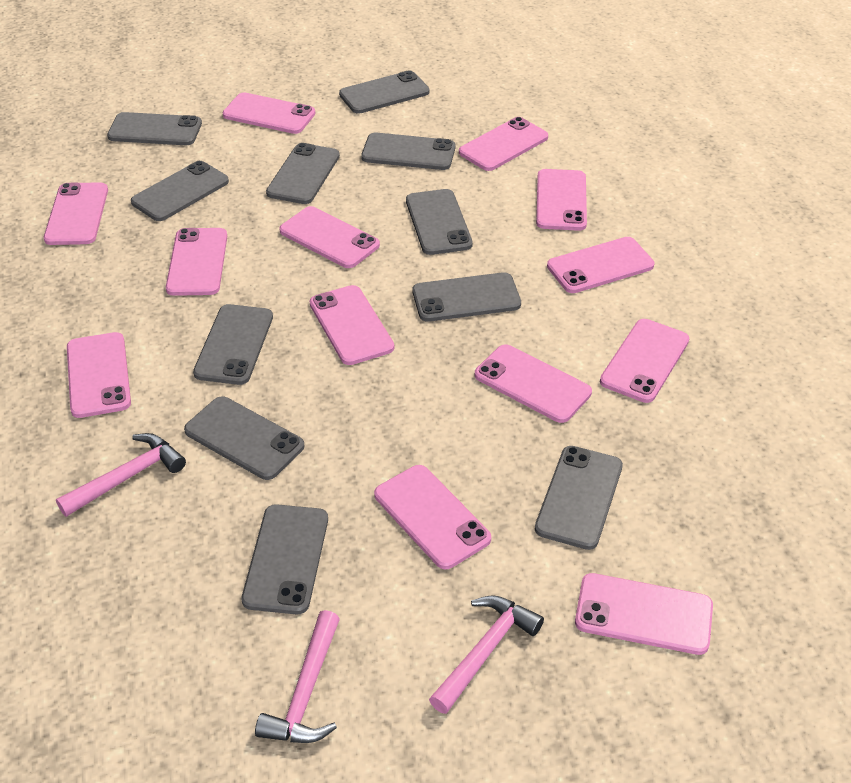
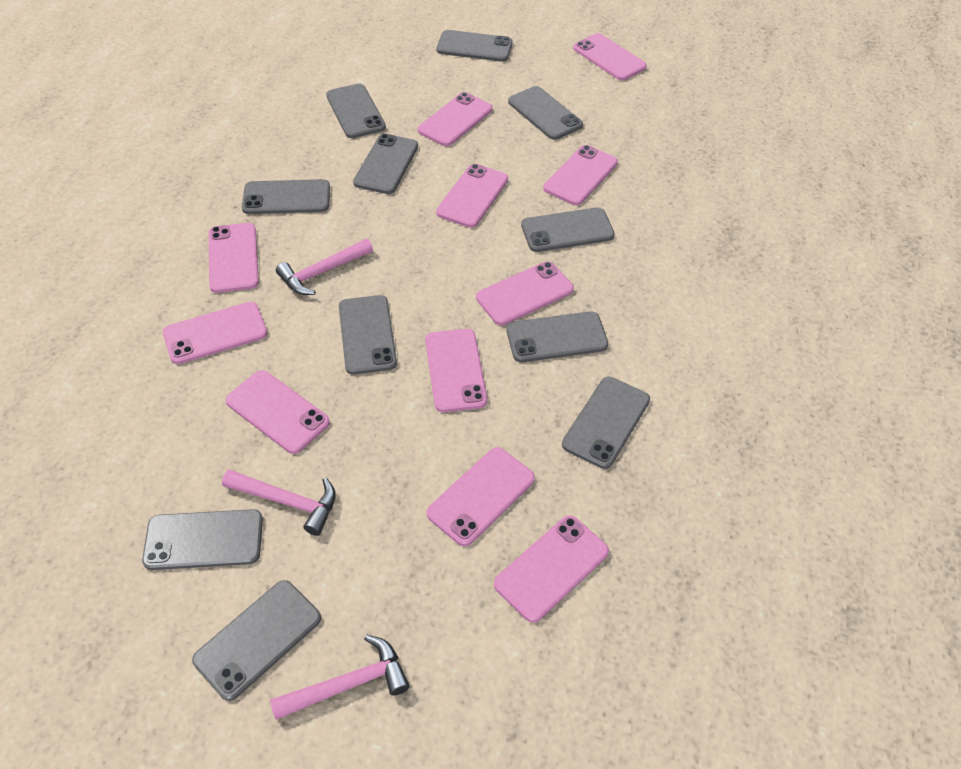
pink phone: [44,182,108,245] [67,332,131,418] [166,228,227,296] [223,92,316,134] [279,206,380,268] [310,285,394,365] [374,465,491,569] [459,117,548,171] [475,344,592,423] [536,169,587,231] [547,237,654,293] [575,573,713,655] [600,319,689,403] = 13 -> [163,302,267,364] [209,223,259,293] [226,370,330,454] [418,92,493,146] [425,329,487,412] [427,447,535,546] [436,164,508,228] [476,261,574,325] [494,515,609,623] [543,145,618,205] [573,33,647,81] = 11

